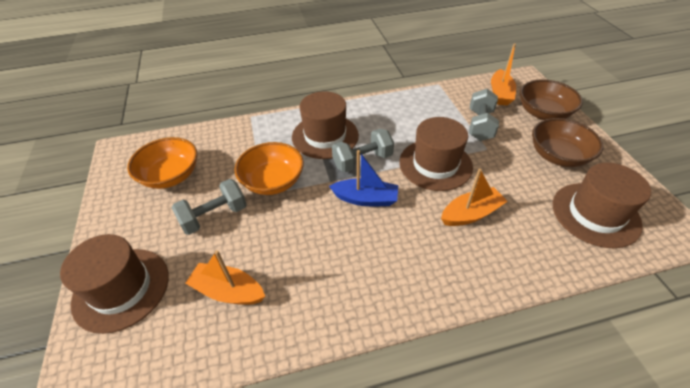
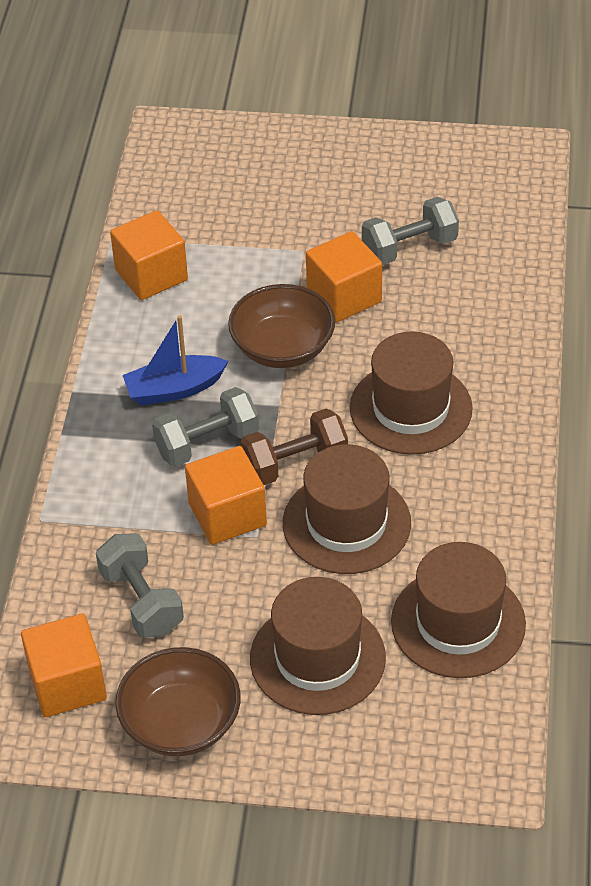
brown dumbbell: none = 0 -> [240,408,348,485] = 1
orange boat: [185,250,265,305] [441,169,508,226] [491,43,516,106] = 3 -> none = 0
orange bowl: [127,137,197,189] [234,142,304,195] = 2 -> none = 0
orange cube: none = 0 -> [21,614,107,717] [110,210,188,300] [185,446,267,545] [306,231,382,322] = 4

